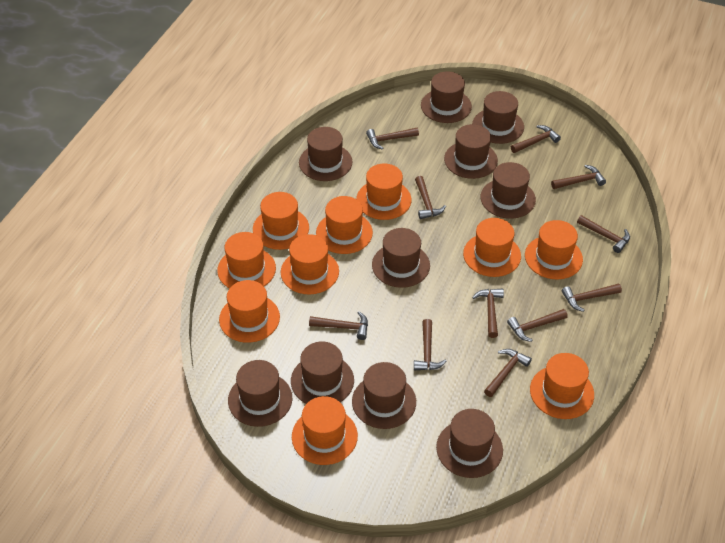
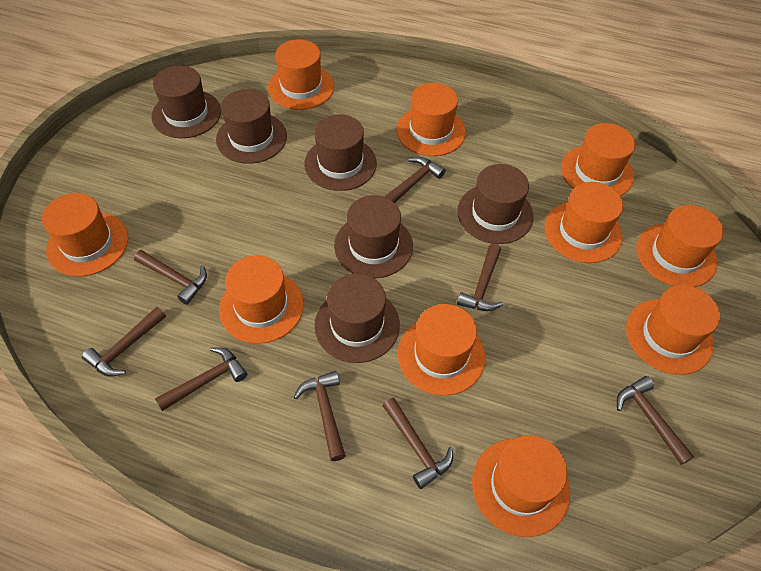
brown hammer: [309,311,368,340] [366,128,419,150] [414,319,447,370] [415,176,446,219] [472,289,504,338] [484,349,532,397] [507,309,568,342] [511,125,561,153] [551,165,606,189] [562,284,622,312] [577,215,630,253] = 11 -> [82,307,166,377] [134,250,207,305] [155,347,247,411] [294,371,346,461] [383,398,453,489] [384,157,445,203] [457,244,503,311] [617,376,694,465] = 8
brown hat: [228,360,292,427] [291,342,354,404] [299,127,352,181] [352,362,416,429] [372,228,430,288] [421,71,472,123] [436,409,503,478] [444,124,498,179] [472,91,524,144] [480,162,536,219] = 10 -> [151,66,221,138] [216,89,287,164] [304,114,377,191] [314,274,400,363] [334,195,413,278] [457,164,534,244] = 6

